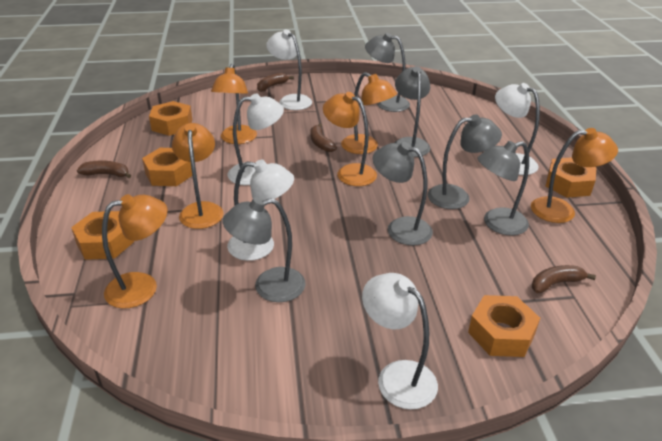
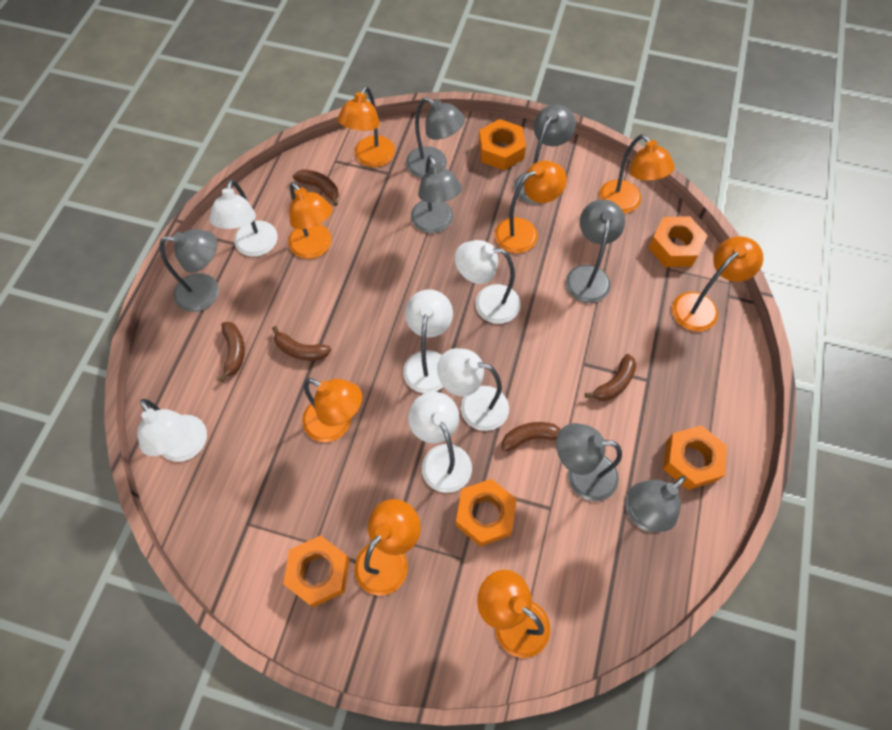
brown banana: [77,161,131,178] [257,73,294,92] [310,123,337,152] [532,265,596,293] = 4 -> [219,322,245,382] [272,326,331,361] [293,169,339,206] [502,422,561,452] [585,354,636,401] = 5
grey lamp: [222,197,306,302] [365,33,410,112] [373,142,433,246] [395,66,430,157] [428,115,502,209] [478,141,529,236] = 6 -> [160,229,219,312] [406,97,465,178] [411,155,462,233] [514,104,576,204] [556,423,622,501] [566,199,625,303] [625,476,686,532] = 7
orange lamp: [102,194,167,309] [172,123,224,229] [211,64,257,144] [323,92,377,186] [341,72,397,154] [531,128,618,223] = 6 -> [288,182,332,259] [302,378,362,442] [338,86,395,167] [354,499,421,595] [477,570,550,658] [495,161,567,253] [599,134,675,213] [672,236,763,332] = 8
white lamp: [227,93,284,185] [227,159,294,261] [266,30,312,110] [362,273,438,410] [495,83,540,175] = 5 -> [137,399,207,462] [209,179,278,257] [403,289,453,393] [408,392,472,493] [437,348,509,431] [455,240,521,324] = 6

